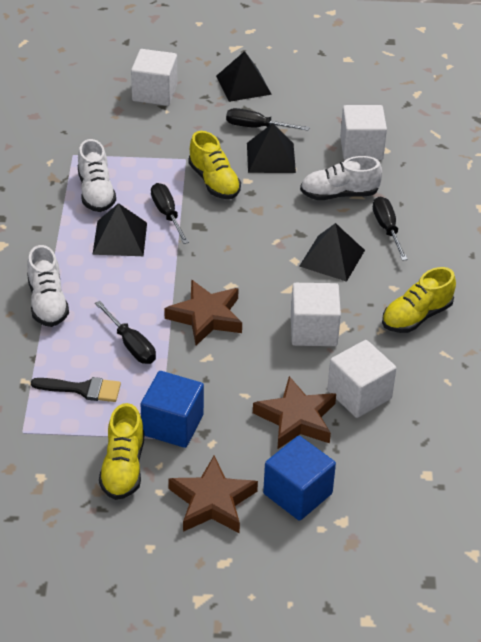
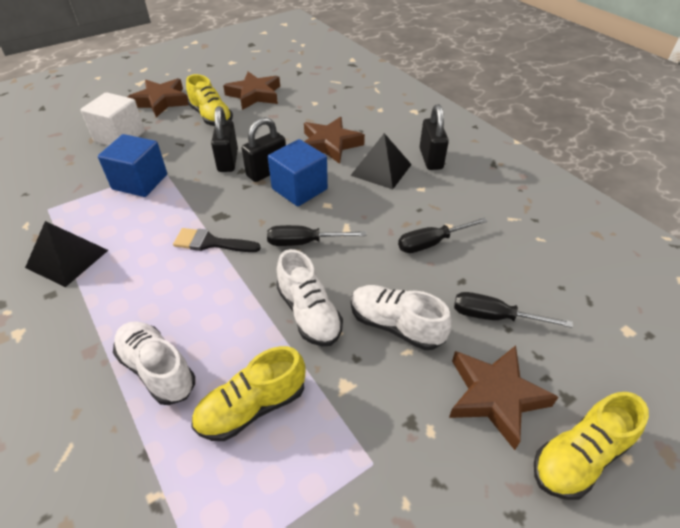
black padlock: none = 0 -> [211,106,238,172] [242,117,286,182] [420,104,449,170] = 3
black pyramid: [92,203,147,256] [216,51,272,102] [247,123,296,173] [299,223,365,282] = 4 -> [25,221,108,287] [350,133,412,189] = 2
black screwdriver: [95,301,156,364] [151,183,189,244] [226,108,310,131] [373,196,408,261] = 4 -> [267,225,366,246] [398,218,488,253] [454,292,573,328] = 3
brown star: [164,280,242,346] [168,455,258,533] [253,376,336,449] = 3 -> [128,78,189,117] [223,72,280,110] [304,117,365,164] [449,345,558,450] = 4
white cube: [131,49,177,106] [291,283,341,346] [327,340,396,418] [340,105,387,160] = 4 -> [81,92,145,146] = 1

